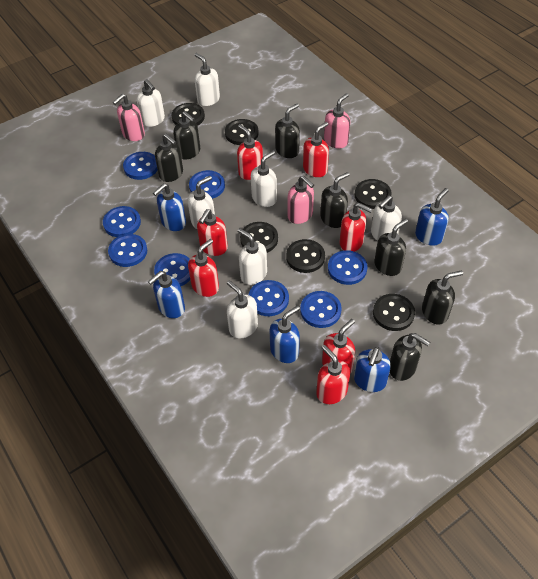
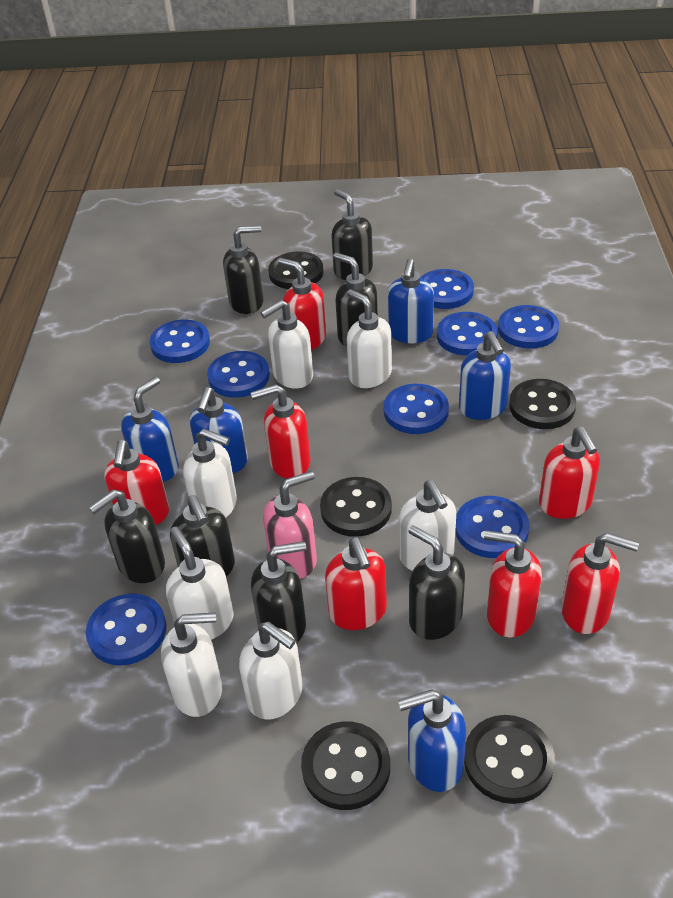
black button: [171,103,205,126] [225,119,259,145] [240,222,278,253] [286,239,325,273] [355,179,392,209] [373,294,415,331] = 6 -> [268,251,323,289] [301,721,390,810] [320,477,392,537] [464,715,555,804] [509,379,576,429] = 5
pink soap dispenser: [113,94,145,141] [288,176,314,224] [324,93,350,148] = 3 -> [263,471,317,578] = 1

